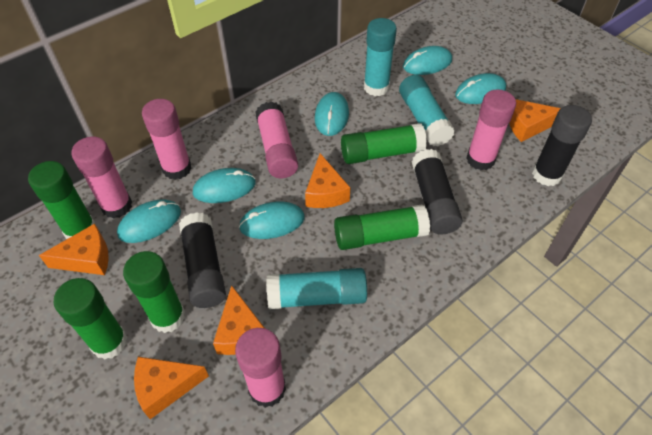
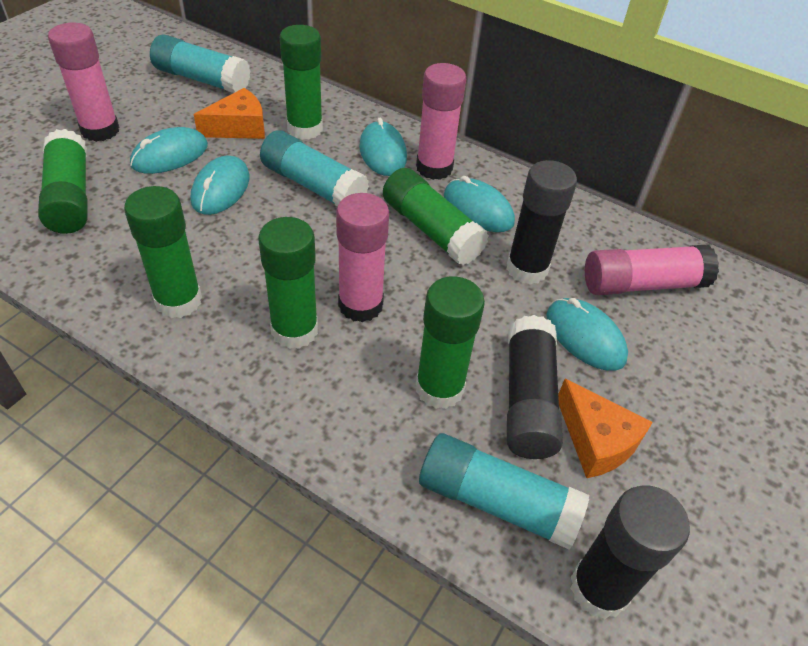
green glue stick: [28,161,96,239] [54,278,128,360] [123,251,185,333] [334,204,430,250] [341,123,427,164] = 5 -> [38,129,88,234] [124,186,202,318] [258,217,318,349] [280,25,323,140] [383,168,489,265] [416,276,485,409] = 6
orange cheese: [39,224,109,275] [134,357,209,419] [213,285,264,355] [305,153,350,208] [509,99,561,142] = 5 -> [194,88,265,139] [558,379,653,478] = 2
pink glue stick: [71,137,132,219] [142,99,191,180] [235,328,286,408] [255,101,298,178] [466,89,516,170] = 5 -> [48,23,119,142] [336,193,389,322] [416,63,466,180] [585,245,719,295] = 4
turquoise mouse: [117,199,181,243] [193,168,256,203] [239,201,305,239] [315,92,349,136] [403,46,452,75] [455,73,506,104] = 6 -> [130,127,208,174] [191,156,249,215] [359,118,407,176] [444,176,515,232] [546,298,628,371] = 5

